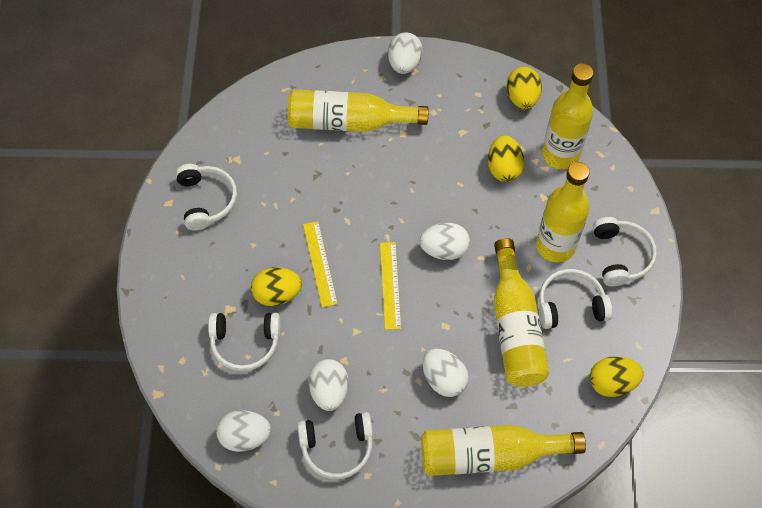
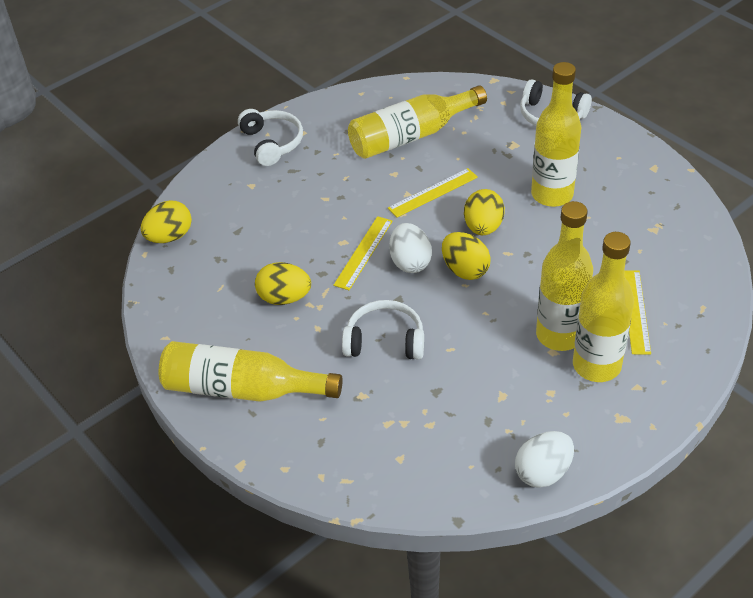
white egg: [216,410,271,452] [309,359,349,411] [388,33,423,74] [420,223,470,260] [423,349,469,397] = 5 -> [389,223,432,273] [515,431,574,488] = 2
white headphones: [176,164,237,231] [208,313,281,371] [297,412,373,479] [539,269,612,329] [593,217,657,286] = 5 -> [238,109,303,166] [342,300,424,359] [520,79,592,126] = 3
yellow ruler: [303,221,338,308] [380,242,401,330] = 2 -> [333,216,393,290] [388,168,478,217] [624,270,651,355] = 3

